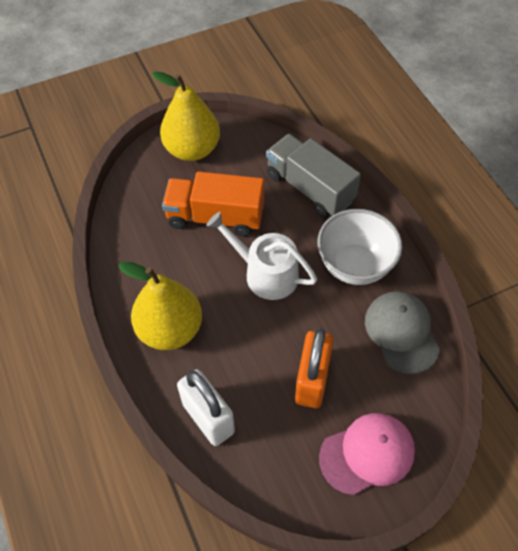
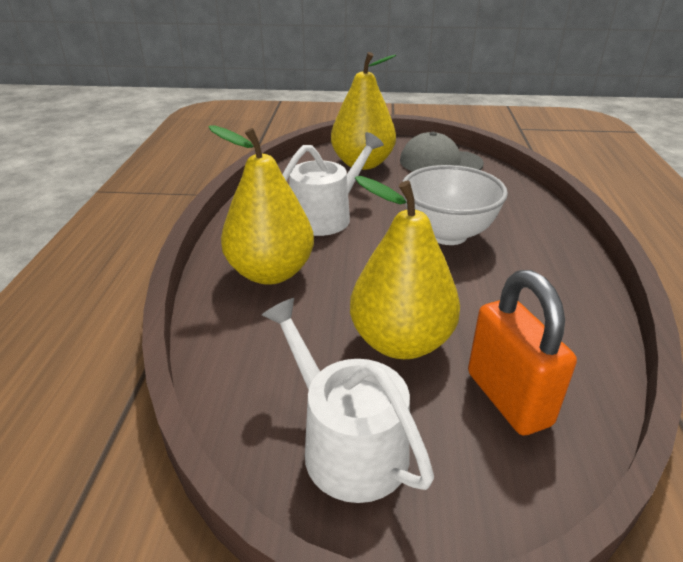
grey truck: [266,134,361,218] = 1 -> none = 0
orange truck: [162,171,264,236] = 1 -> none = 0
pink cap: [319,413,415,495] = 1 -> none = 0
white padlock: [177,369,235,446] = 1 -> none = 0
white watering can: [206,212,317,300] = 1 -> [262,298,434,503] [282,132,384,236] = 2
yellow pear: [118,262,202,350] [152,71,220,161] = 2 -> [209,125,314,285] [331,52,396,170] [350,176,460,359] = 3

